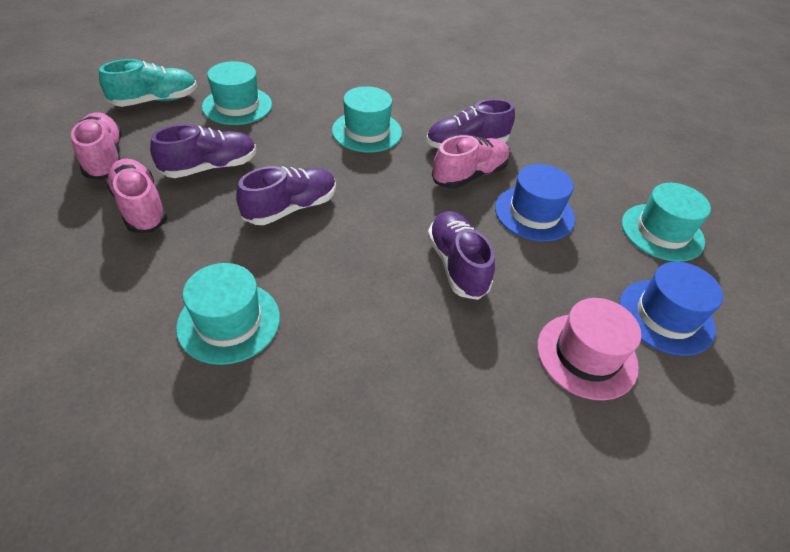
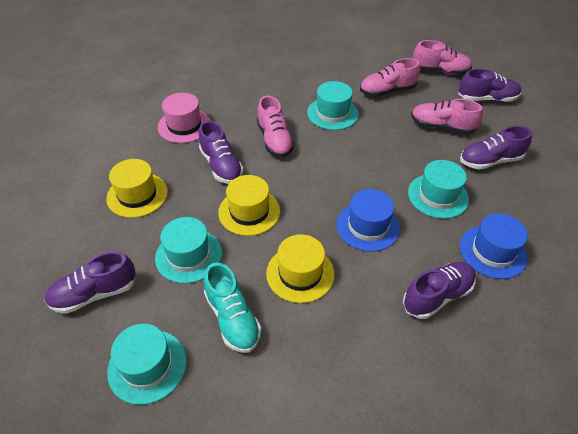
pink shoe: [71,112,122,180] [105,159,168,233] [432,135,510,189] = 3 -> [257,96,294,157] [360,58,420,97] [411,99,483,134] [413,40,472,75] = 4
purple shoe: [150,124,257,178] [236,166,336,225] [426,99,515,149] [427,211,495,300] = 4 -> [44,251,136,314] [199,120,243,184] [403,262,476,319] [458,69,521,102] [460,126,532,170] = 5
yellow hat: none = 0 -> [106,159,168,218] [218,175,280,236] [266,234,335,303] = 3

